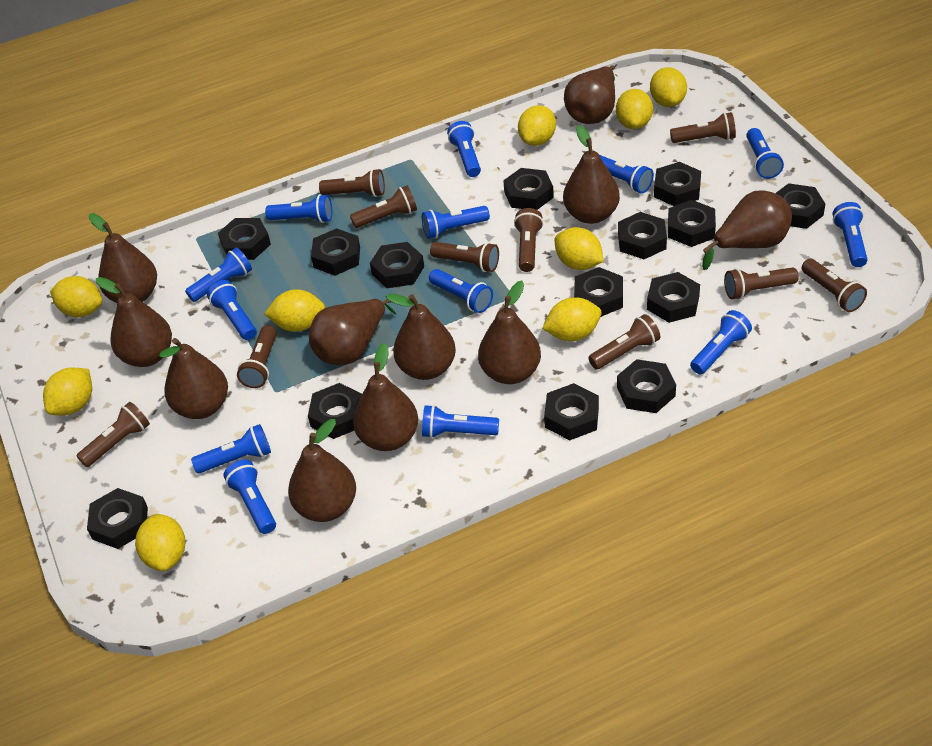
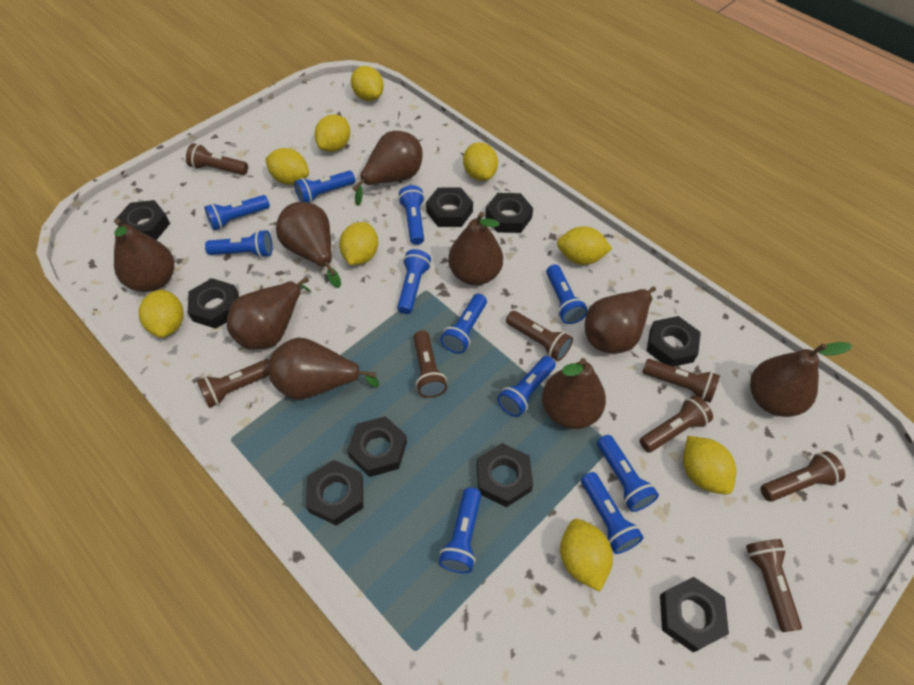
black nut: [87,488,148,549] [218,218,271,260] [308,383,362,439] [311,228,360,276] [370,242,424,288] [503,168,554,210] [544,383,599,440] [574,267,623,317] [617,359,676,413] [618,212,667,259] [647,272,700,323] [654,162,701,206] [668,200,716,247] [775,183,825,229] = 14 -> [116,200,170,240] [188,278,239,329] [306,460,363,526] [347,416,407,477] [426,187,473,227] [477,443,533,508] [485,193,533,233] [647,316,701,367] [660,577,729,653] = 9
blue flashlight: [185,248,252,302] [191,424,271,474] [207,280,257,340] [223,459,276,534] [265,194,332,223] [422,206,490,239] [422,405,499,438] [429,269,493,313] [447,121,481,177] [600,155,654,193] [690,310,752,374] [746,128,784,179] [832,202,868,267] = 13 -> [204,195,270,230] [205,230,273,258] [294,171,355,203] [397,249,431,314] [398,185,425,245] [439,487,481,574] [440,294,487,354] [497,356,556,417] [546,264,588,324] [581,472,644,554] [597,435,659,512] = 11
brown flashlight: [77,402,150,467] [237,325,277,388] [319,169,385,197] [350,186,417,228] [430,242,499,272] [514,208,543,272] [588,314,660,370] [670,112,736,143] [724,267,799,299] [802,259,867,312] = 10 -> [186,143,248,175] [197,359,270,408] [414,330,447,398] [506,311,573,361] [639,395,713,453] [642,359,720,403] [746,539,802,632] [760,451,845,502] = 8
brown pear: [89,213,157,303] [96,277,172,367] [159,338,228,419] [288,419,356,522] [309,299,396,365] [353,343,418,451] [386,294,456,380] [478,281,541,384] [563,125,620,224] [564,65,615,124] [702,190,792,270] = 11 -> [114,219,174,292] [227,277,311,350] [269,337,379,399] [276,202,341,288] [353,131,423,206] [448,212,503,285] [542,358,606,429] [585,286,656,353] [750,342,852,417] = 9

